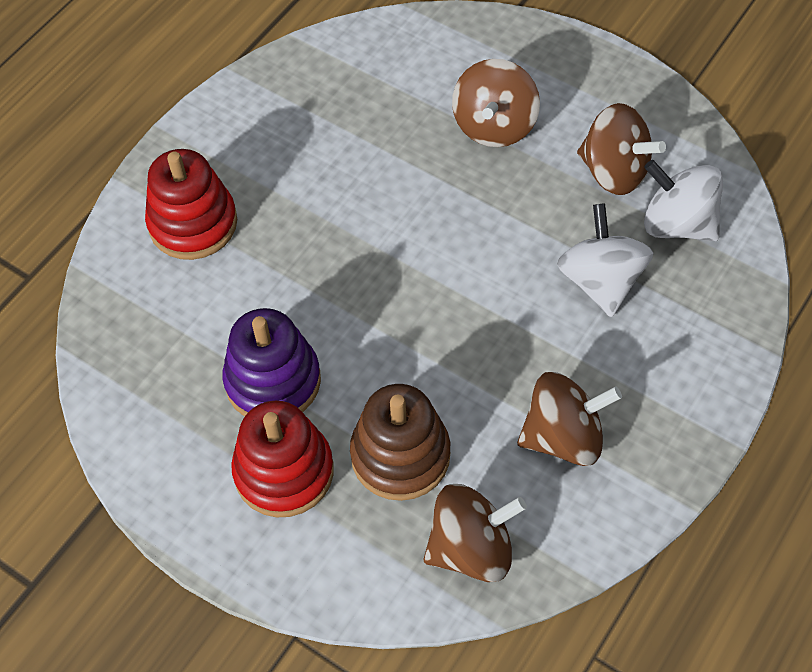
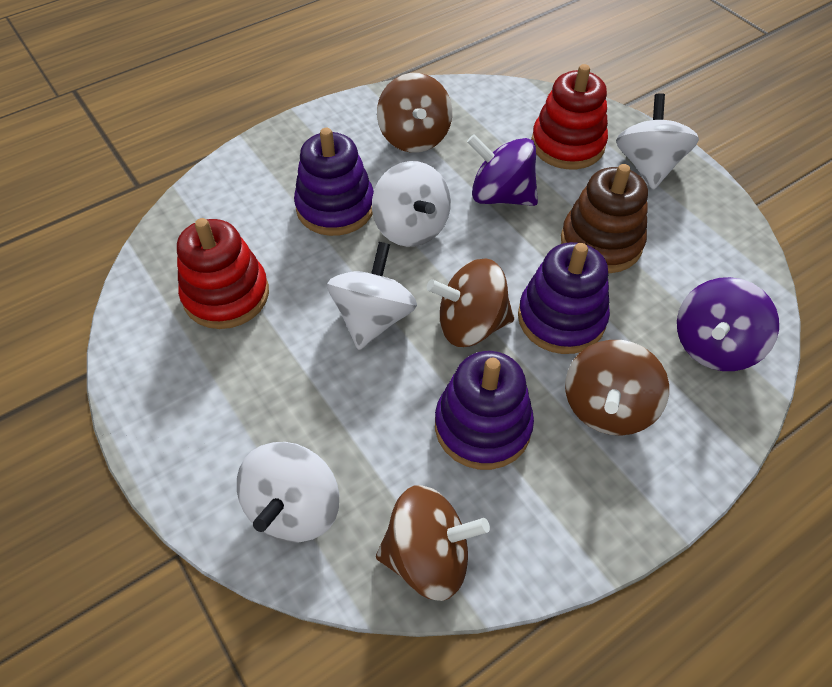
purple spinning top: none = 0 -> [467,134,538,206] [677,277,779,371] = 2
purple stacking toy: [222,308,321,417] = 1 -> [294,128,374,236] [435,351,534,470] [518,242,610,354] = 3
white spinning top: [557,203,654,317] [644,160,723,241] = 2 -> [237,442,339,542] [327,242,417,350] [372,161,451,247] [616,93,699,190] = 4

